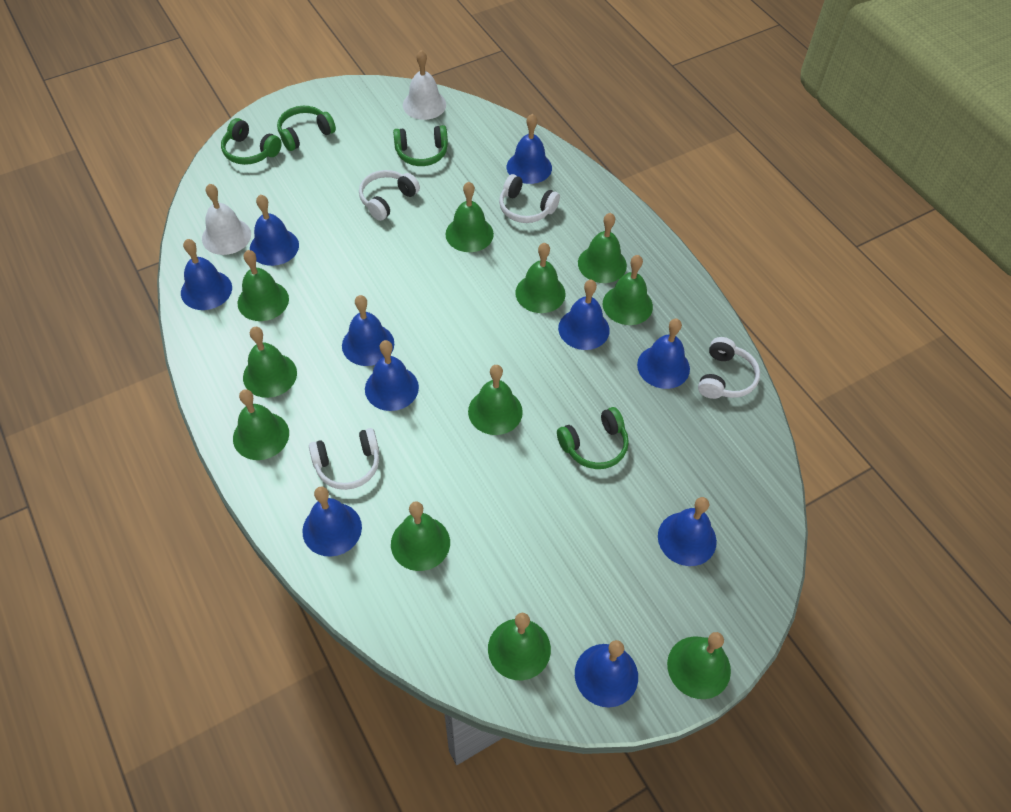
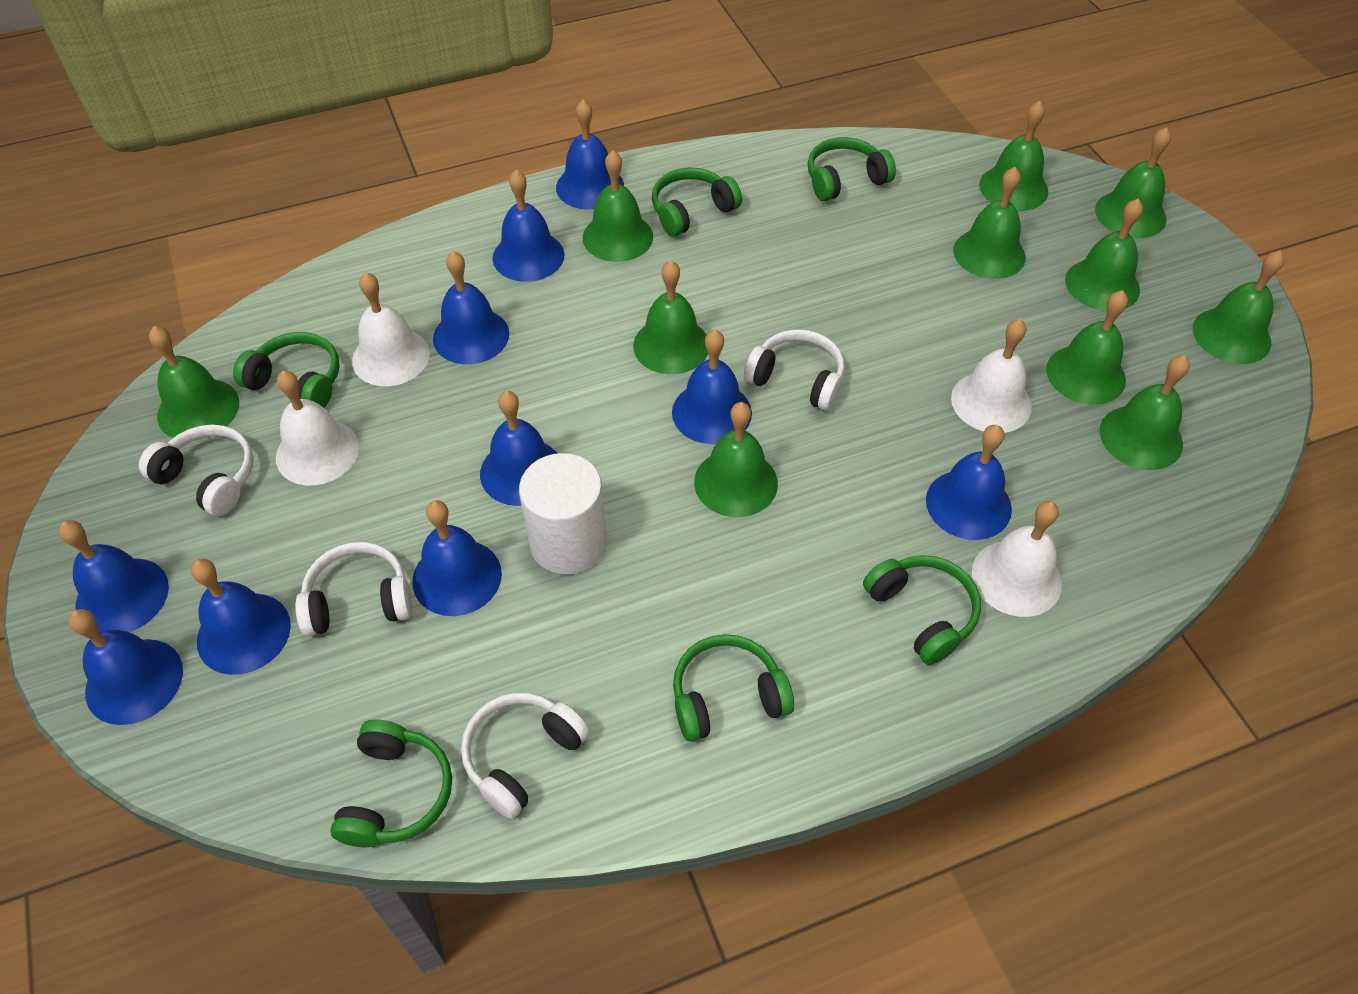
green headphones: [221,118,282,165] [277,106,336,151] [393,125,448,166] [557,407,629,469] = 4 -> [233,332,340,408] [330,719,452,847] [652,168,742,236] [673,634,794,741] [807,137,896,201] [863,555,981,665] = 6
white bell: [202,184,251,255] [403,50,446,120] = 2 -> [276,370,359,485] [352,272,430,386] [951,319,1032,433] [972,501,1062,617] = 4
white cylinder: none = 0 -> [519,453,607,575] = 1

